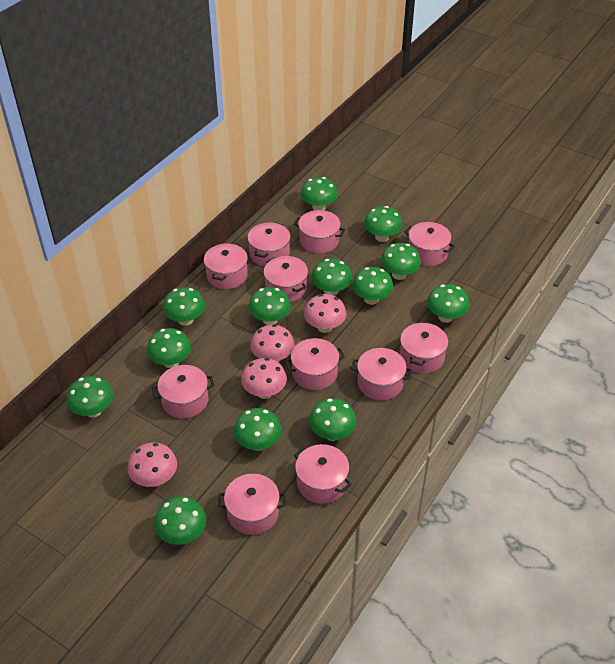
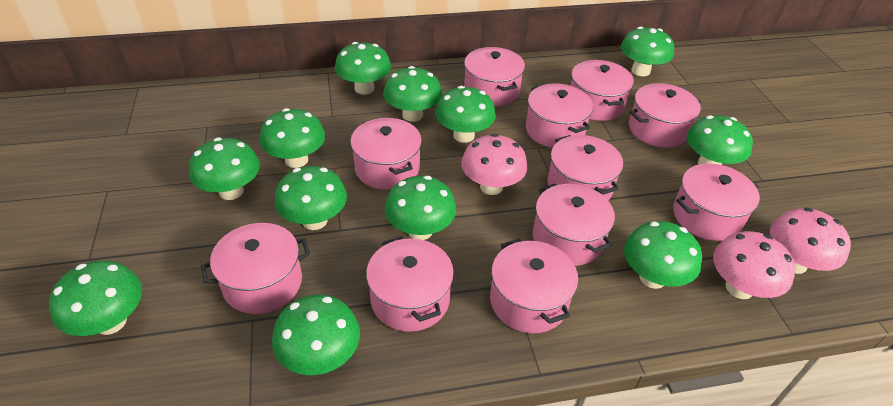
green mushroom: [66,376,113,418] [147,328,191,368] [154,496,206,545] [163,287,205,326] [234,408,281,451] [248,287,291,325] [300,177,338,210] [309,398,357,441] [311,259,352,296] [352,267,393,305] [364,206,402,242] [380,243,421,280] [427,284,469,323] = 13 -> [49,261,142,336] [189,138,260,200] [260,108,325,168] [272,295,360,375] [275,166,347,230] [335,42,391,95] [383,66,442,122] [385,176,456,240] [435,86,496,143] [621,27,674,76] [624,221,702,289] [687,115,753,165] = 12
pink mushroom: [127,442,177,487] [241,358,287,399] [250,324,295,362] [304,294,346,333] = 4 -> [461,134,528,195] [713,231,795,299] [770,208,851,274] = 3

